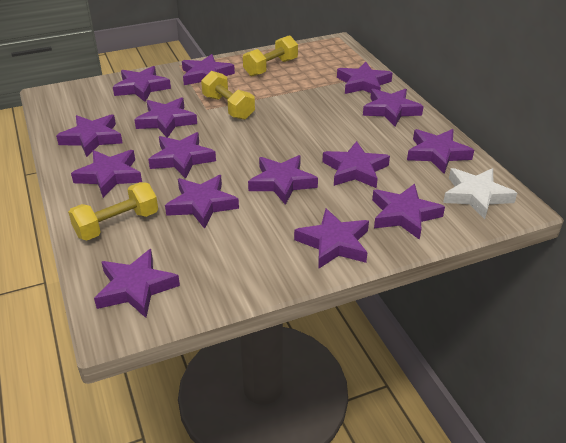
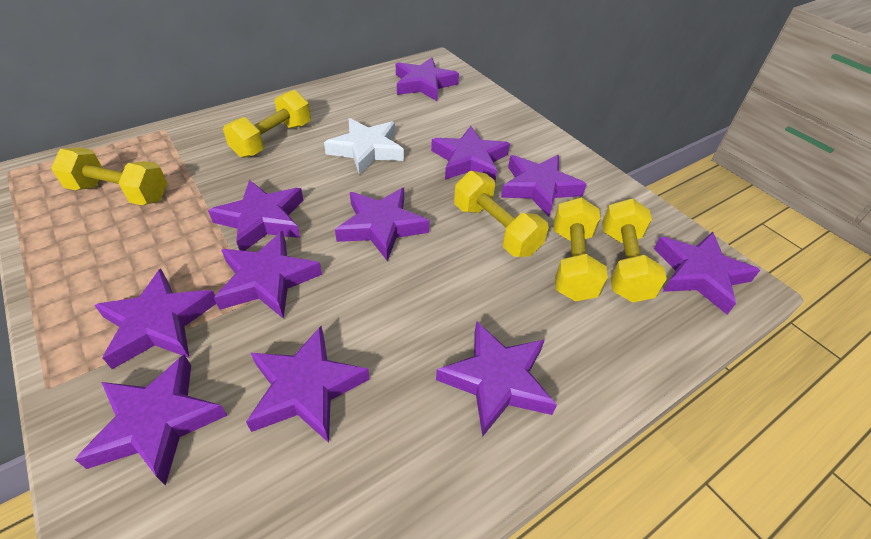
purple star: [56,114,123,157] [71,150,142,198] [94,249,180,318] [113,66,171,102] [134,97,197,138] [148,132,216,179] [165,175,239,229] [182,54,235,85] [248,155,318,205] [294,208,369,269] [322,141,390,188] [337,62,393,94] [363,89,424,127] [372,184,445,240] [407,129,474,174] = 15 -> [75,354,227,486] [94,268,216,369] [208,180,304,251] [214,231,322,319] [246,326,370,443] [335,188,430,261] [396,58,459,101] [431,126,510,181] [436,321,557,437] [501,155,587,217] [654,232,760,314] = 11
yellow dumbbell: [68,182,158,240] [201,71,255,120] [243,35,298,76] = 3 -> [51,147,167,205] [223,90,311,158] [454,171,549,257] [554,198,608,301] [602,199,667,302] = 5

